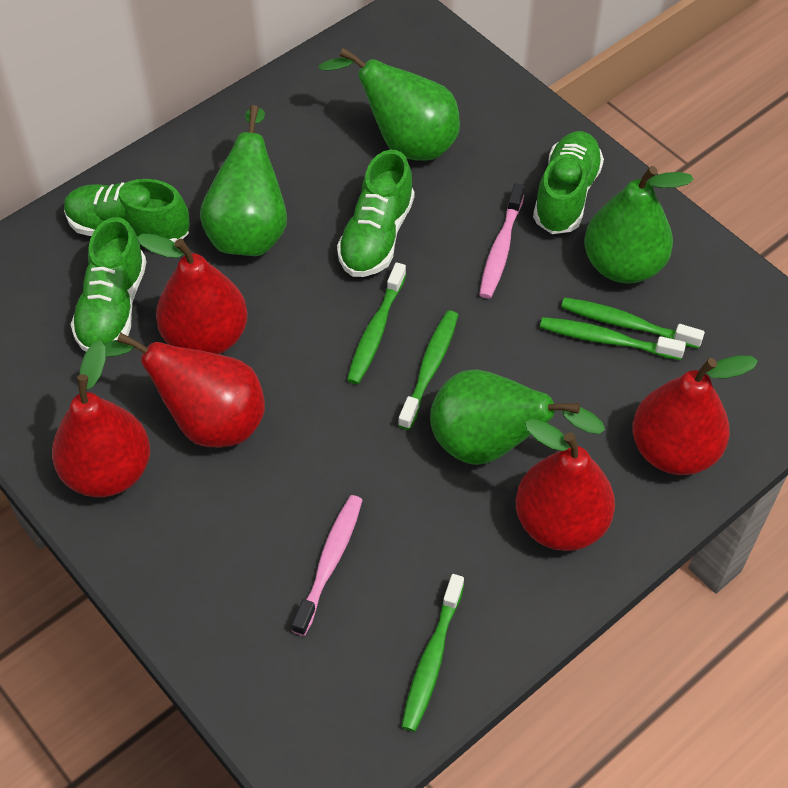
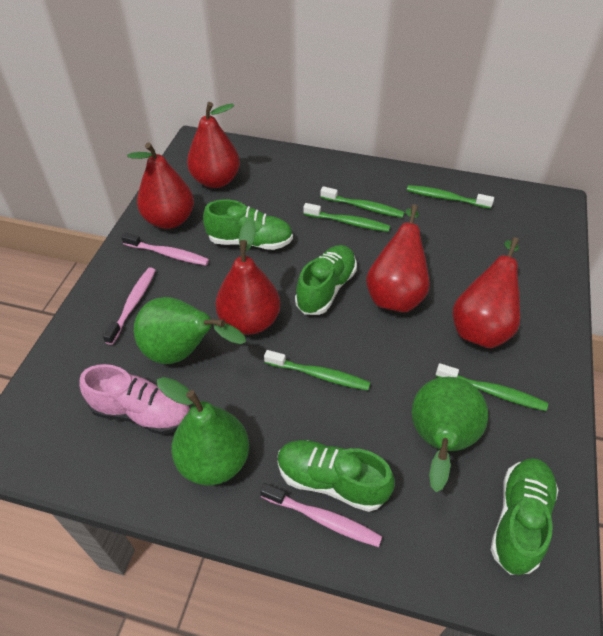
green pear: [200,105,287,256] [319,48,460,161] [430,369,605,465] [584,166,694,284] = 4 -> [134,297,246,364] [157,377,249,485] [412,377,488,492] = 3
pink shoe: none = 0 -> [79,364,190,435] = 1
pink toothbrush: [292,495,362,636] [479,183,525,299] = 2 -> [103,267,156,345] [121,232,209,265] [260,483,382,547] = 3

